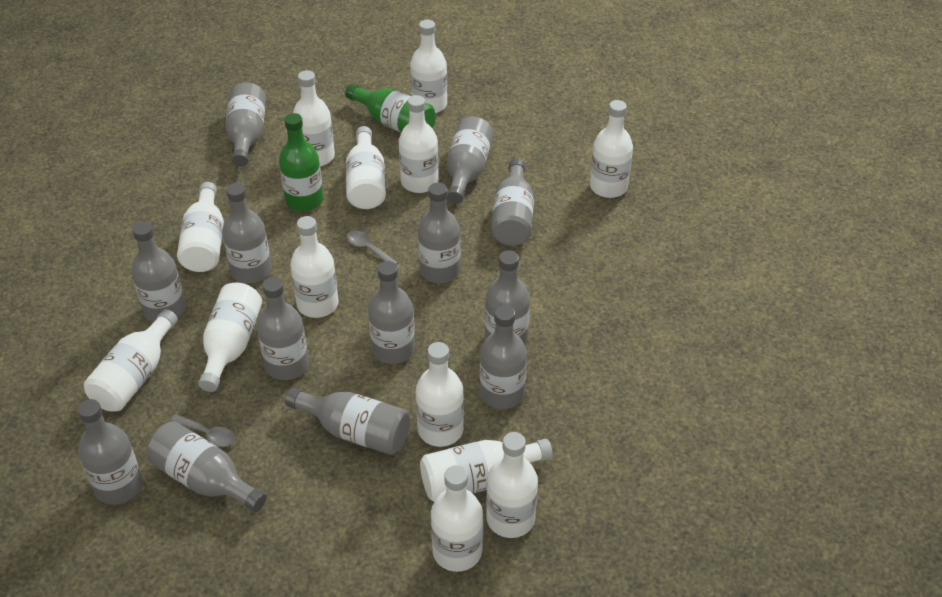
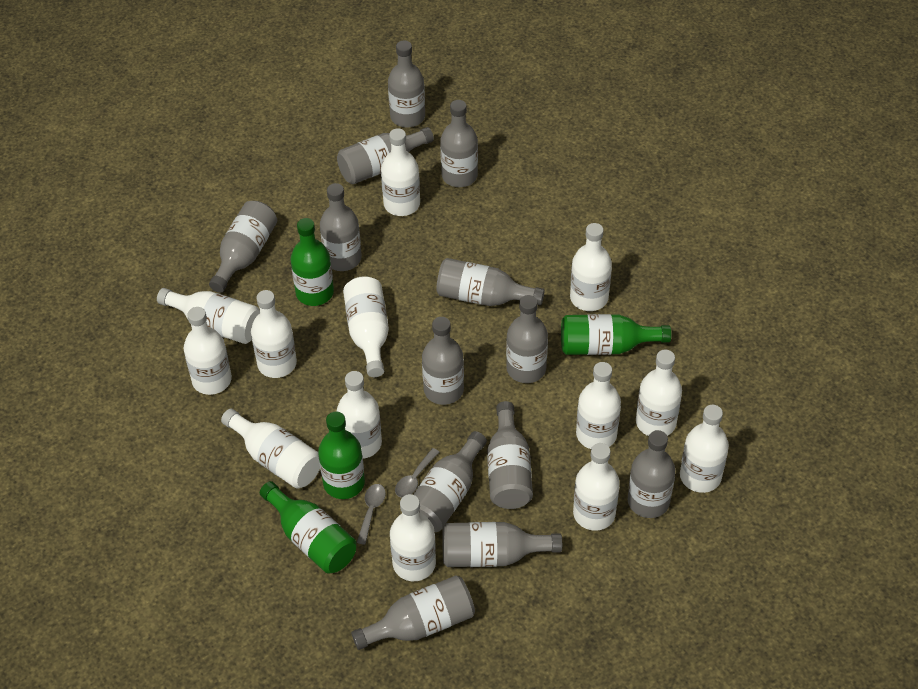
green bottle: [279,113,323,212] [345,84,436,132] = 2 -> [260,481,357,573] [291,218,334,306] [318,411,365,499] [561,314,671,355] = 4

